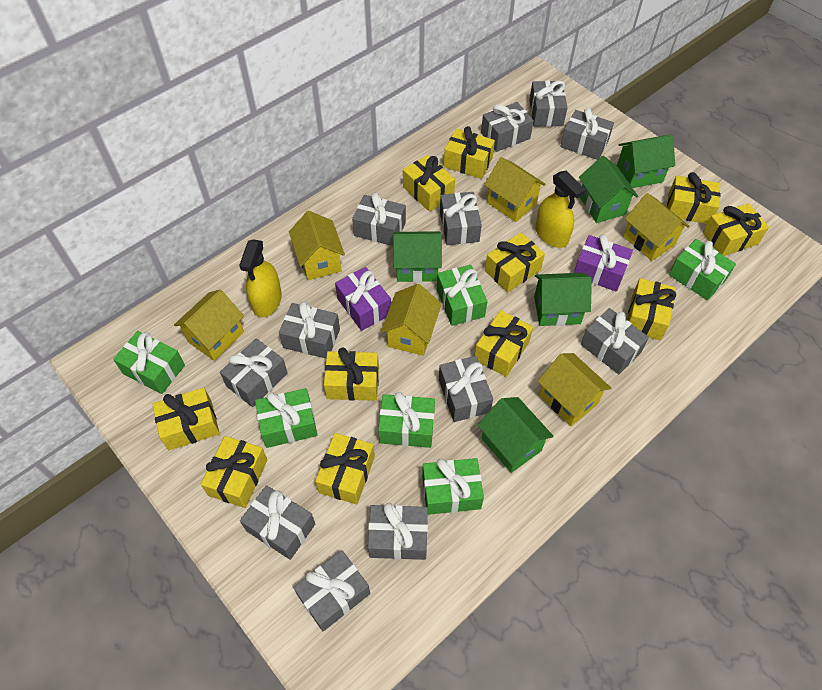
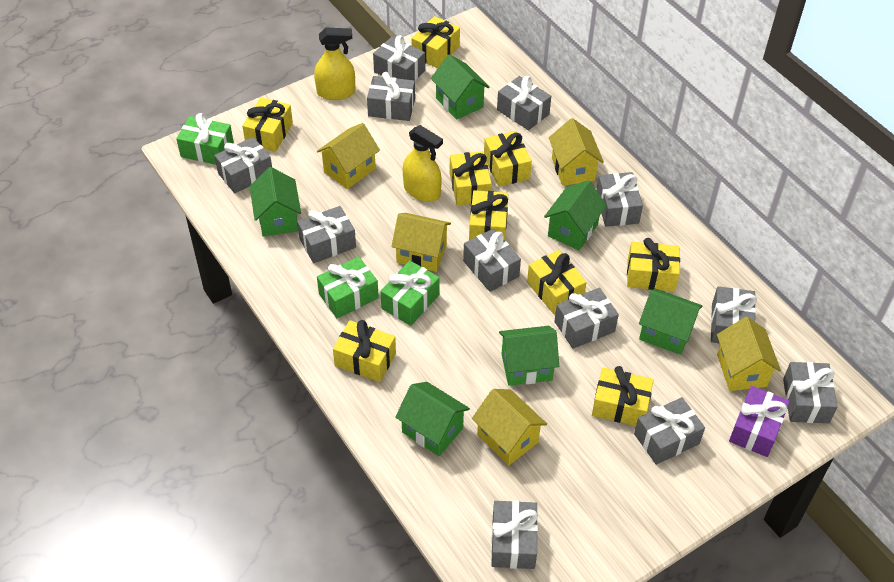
green gift: [113,331,185,394] [255,388,317,448] [378,392,435,448] [422,458,484,515] [437,265,487,326] [669,239,736,300] = 6 -> [176,113,234,165] [317,257,379,318] [381,261,440,326] = 3
green house: [393,231,442,282] [478,397,554,473] [534,273,592,326] [579,156,638,223] [617,135,675,188] = 5 -> [249,167,301,237] [395,382,470,456] [431,54,490,119] [499,326,559,386] [544,180,607,250] [639,289,703,355] = 6
purple gift: [335,267,391,331] [574,234,633,292] = 2 -> [729,386,790,457] = 1
yellow gift: [152,388,220,450] [201,436,268,508] [315,433,375,505] [324,348,379,401] [403,155,455,212] [444,126,495,179] [475,310,533,377] [485,232,545,293] [627,278,676,341] [667,172,721,224] [703,203,769,256] = 11 -> [242,97,293,152] [333,320,396,382] [412,16,460,68] [449,151,492,206] [469,190,508,240] [484,131,532,187] [527,250,587,314] [592,366,654,426] [627,238,680,291] = 9
yellow house: [174,290,244,361] [289,211,345,280] [381,284,442,356] [484,157,546,222] [538,353,611,426] [623,193,690,261] = 6 -> [317,123,380,189] [392,213,451,272] [472,389,547,465] [549,118,604,186] [717,317,781,391] = 5

